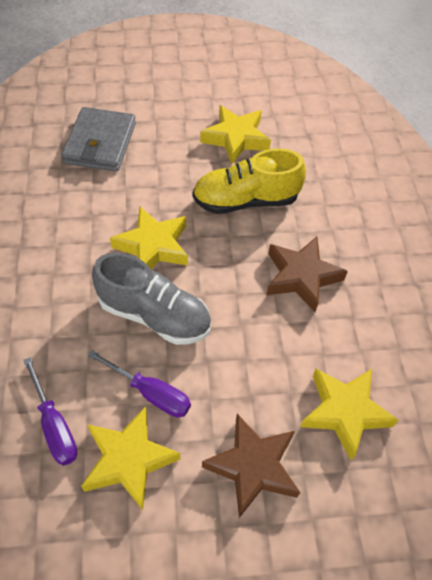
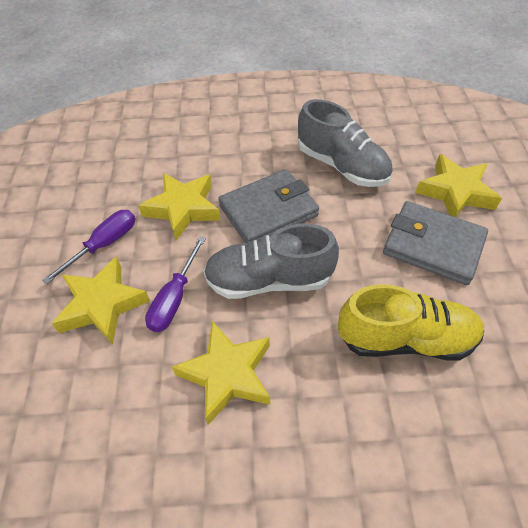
brown star: [202,414,300,518] [267,237,348,312] = 2 -> none = 0
grey shoe: [92,253,211,345] = 1 -> [204,224,339,299] [298,99,392,187] = 2
grey wallet: [61,107,136,172] = 1 -> [218,169,319,243] [383,201,488,285] = 2

